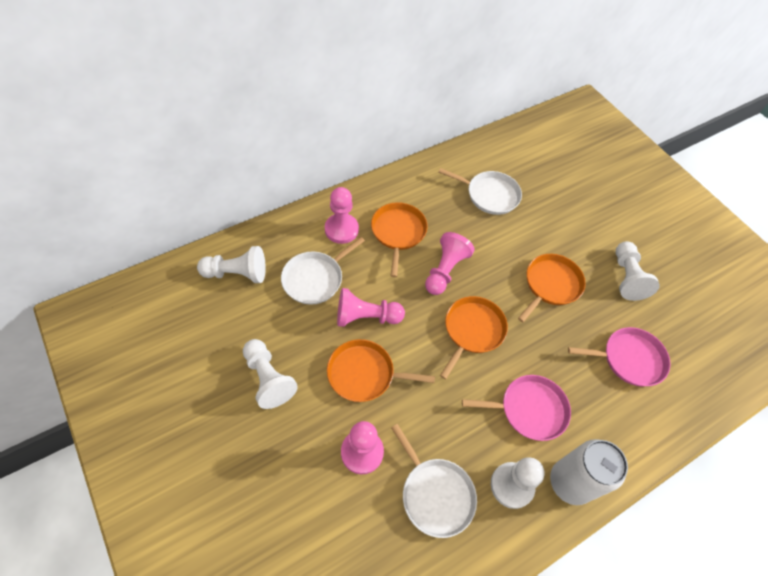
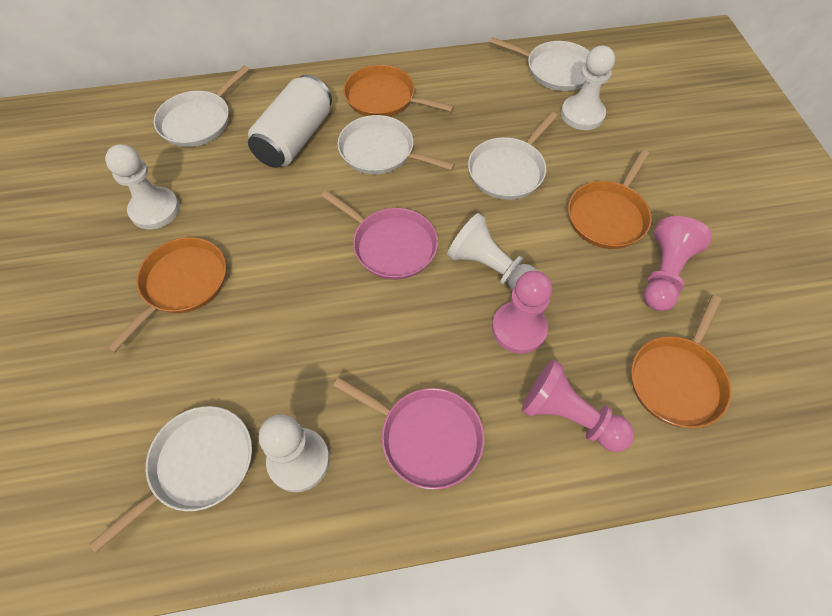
pink pawn: [325,187,359,244] [337,288,405,327] [341,421,384,474] [425,232,475,295] = 4 -> [492,271,552,354] [521,360,634,452] [644,216,712,311] = 3
white pan: [281,237,365,305] [391,424,477,538] [438,168,522,215] = 3 -> [89,406,252,553] [154,65,250,147] [337,115,455,174] [468,112,558,200] [489,37,590,91] = 5

